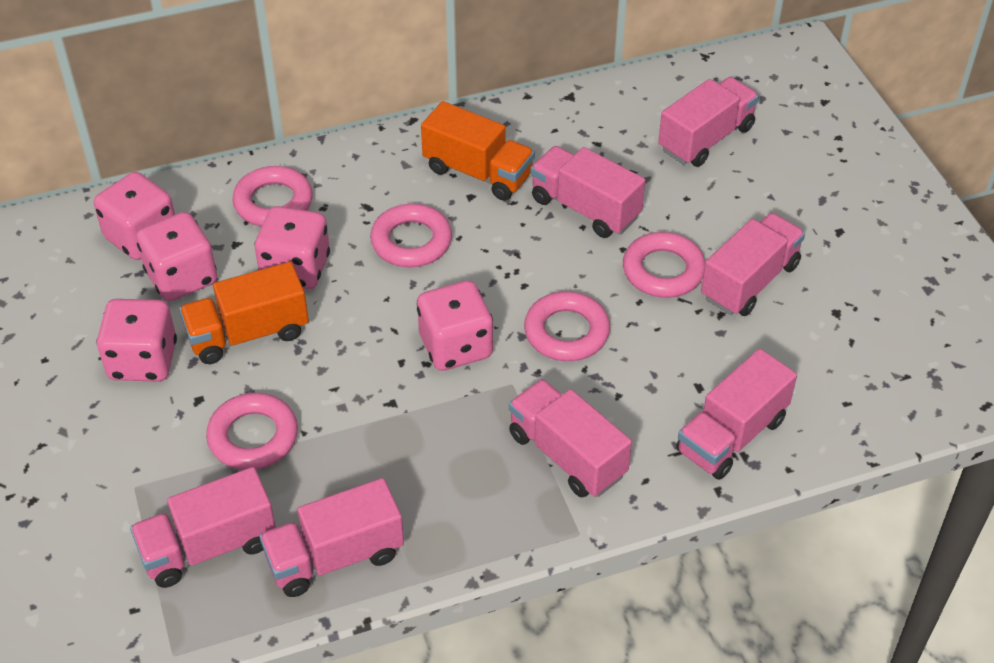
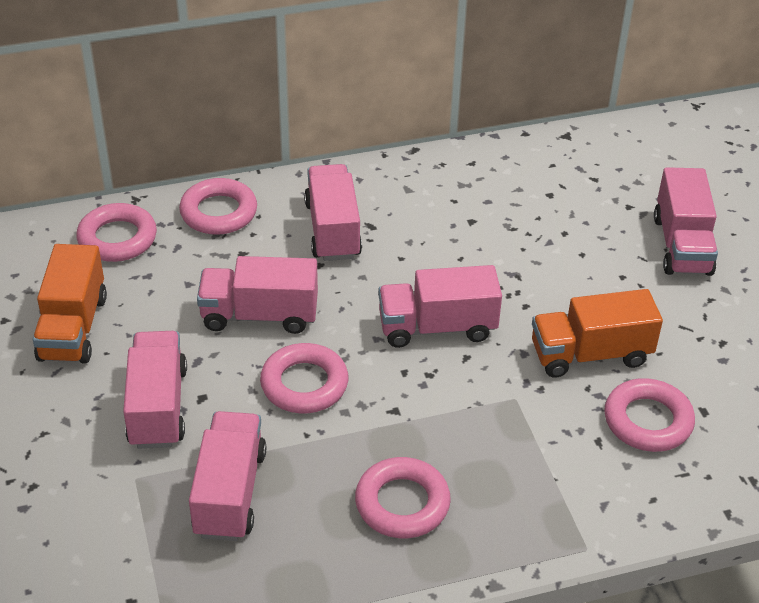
pink dice: [94,172,175,260] [97,299,177,382] [136,212,217,301] [255,206,330,289] [417,280,493,371] = 5 -> none = 0
pink truck: [130,467,276,588] [259,478,404,597] [509,379,632,498] [530,146,645,238] [658,77,759,167] [676,349,797,480] [701,213,805,316] = 7 -> [123,331,187,449] [189,411,266,541] [197,256,318,334] [304,164,362,261] [378,265,502,348] [654,167,718,276] = 6

